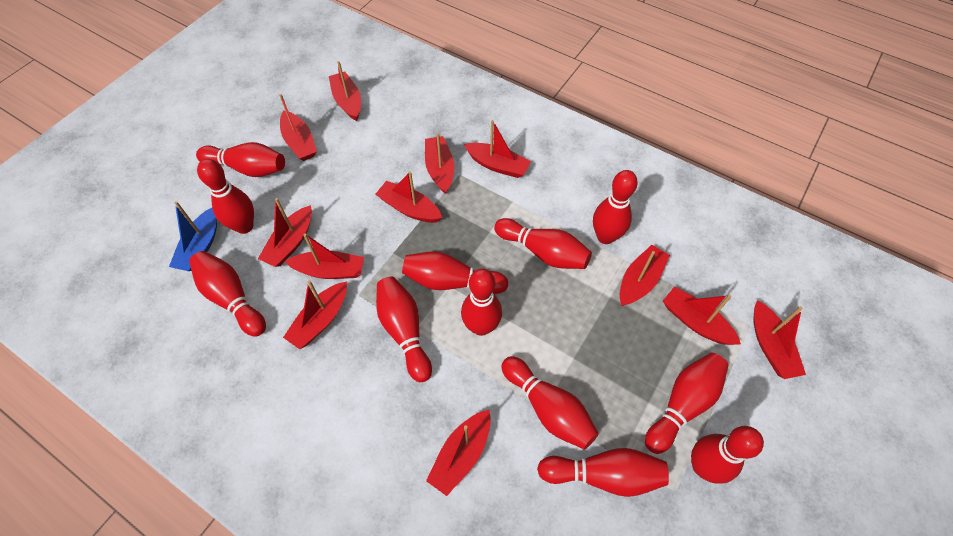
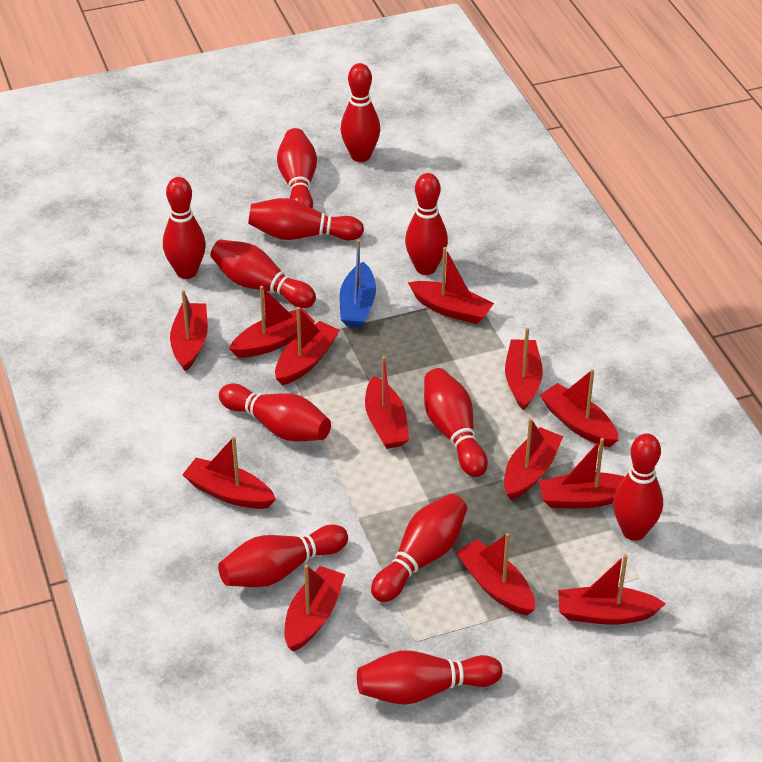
red boat: [258,198,312,267] [279,94,317,161] [283,280,347,349] [285,233,364,279] [329,61,361,121] [376,171,442,223] [425,133,454,194] [426,410,491,496] [464,120,531,178] [619,245,670,306] [663,287,741,345] [753,300,806,379] = 12 -> [170,290,208,372] [182,436,276,509] [229,286,315,358] [275,307,340,385] [284,565,345,652] [365,356,409,449] [408,247,494,324] [456,533,535,616] [504,418,563,500] [505,328,543,411] [539,438,625,508] [540,369,619,447] [558,554,666,625] = 13

